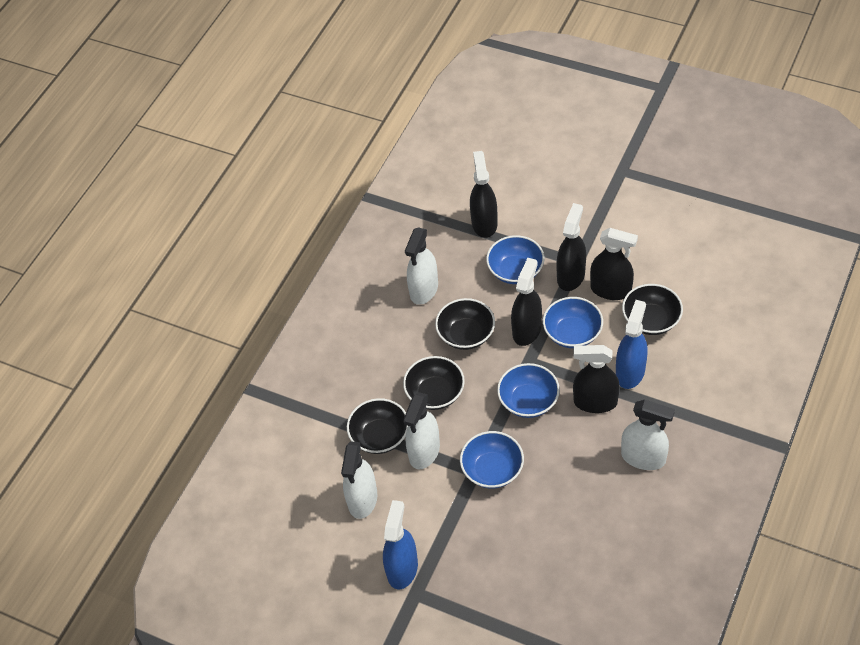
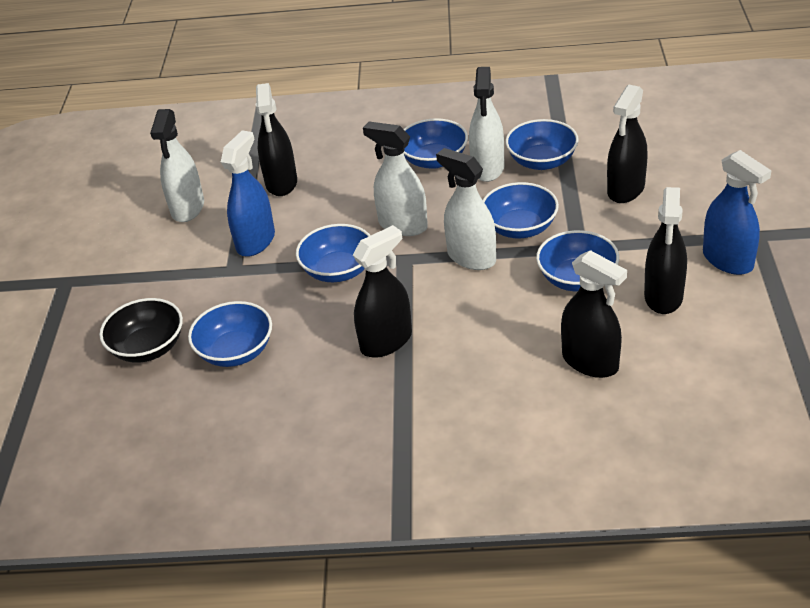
black bowl: [347,398,408,454] [403,356,465,410] [435,298,495,350] [622,284,683,335] = 4 -> [99,298,183,363] = 1
blue bowl: [460,431,524,489] [486,235,545,284] [497,363,560,418] [543,297,603,348] = 4 -> [188,301,272,367] [296,224,371,282] [404,118,468,169] [483,182,559,238] [505,119,579,170] [536,230,619,292] = 6

